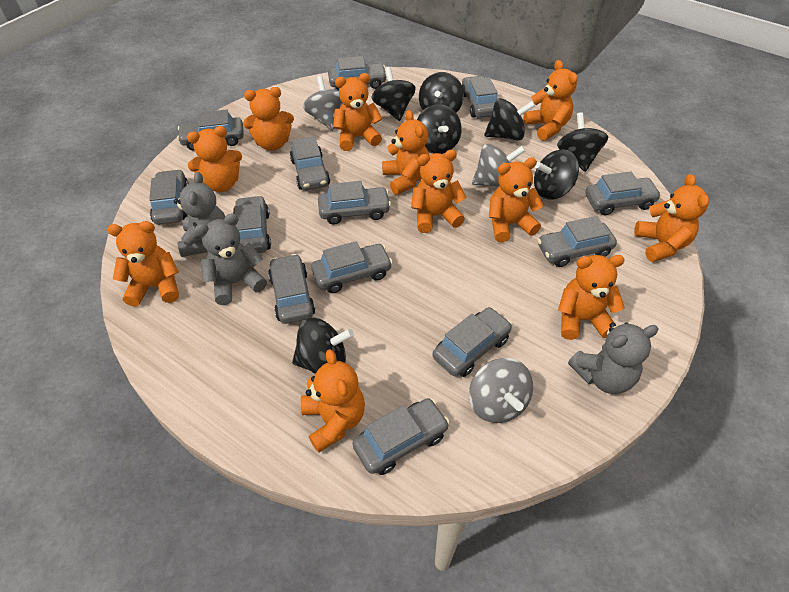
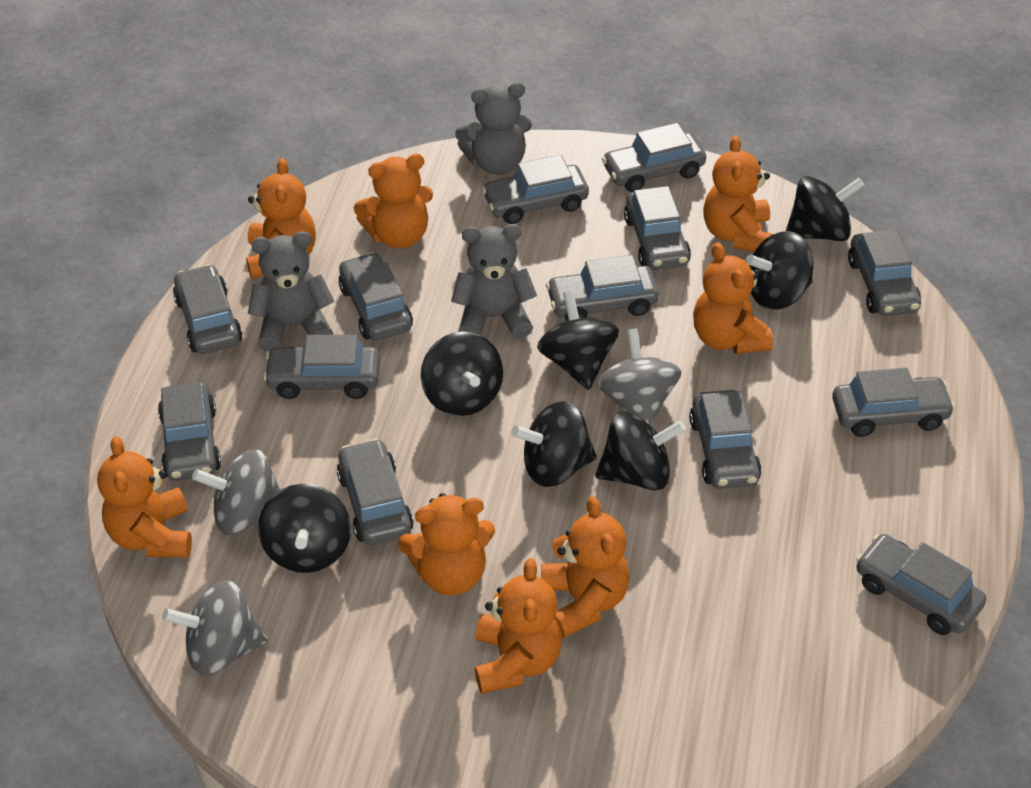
orange teddy bear: [107,221,179,307] [187,126,242,192] [243,87,294,151] [301,349,365,453] [333,73,382,151] [382,110,429,195] [411,150,467,233] [489,157,544,242] [523,60,577,141] [558,255,625,340] [634,174,709,262] = 11 -> [97,436,192,558] [246,158,316,279] [354,154,433,249] [398,493,495,595] [475,558,562,694] [541,496,630,638] [693,242,773,354] [703,136,772,252] = 8

